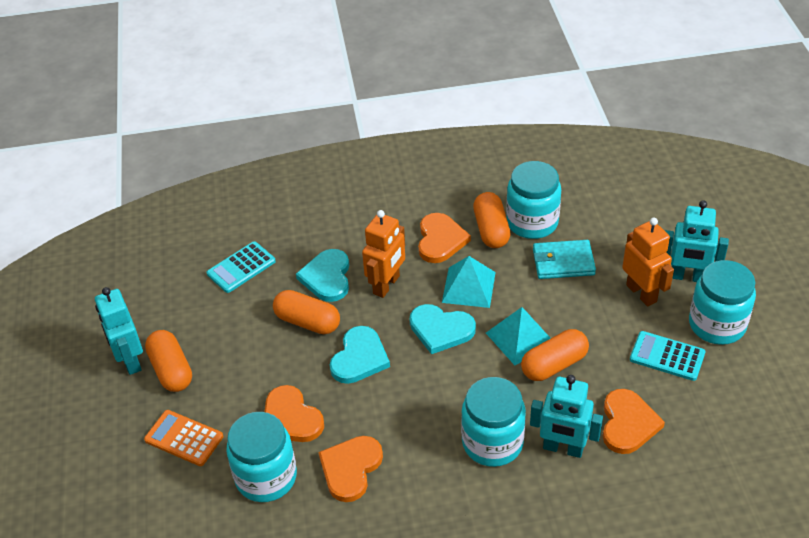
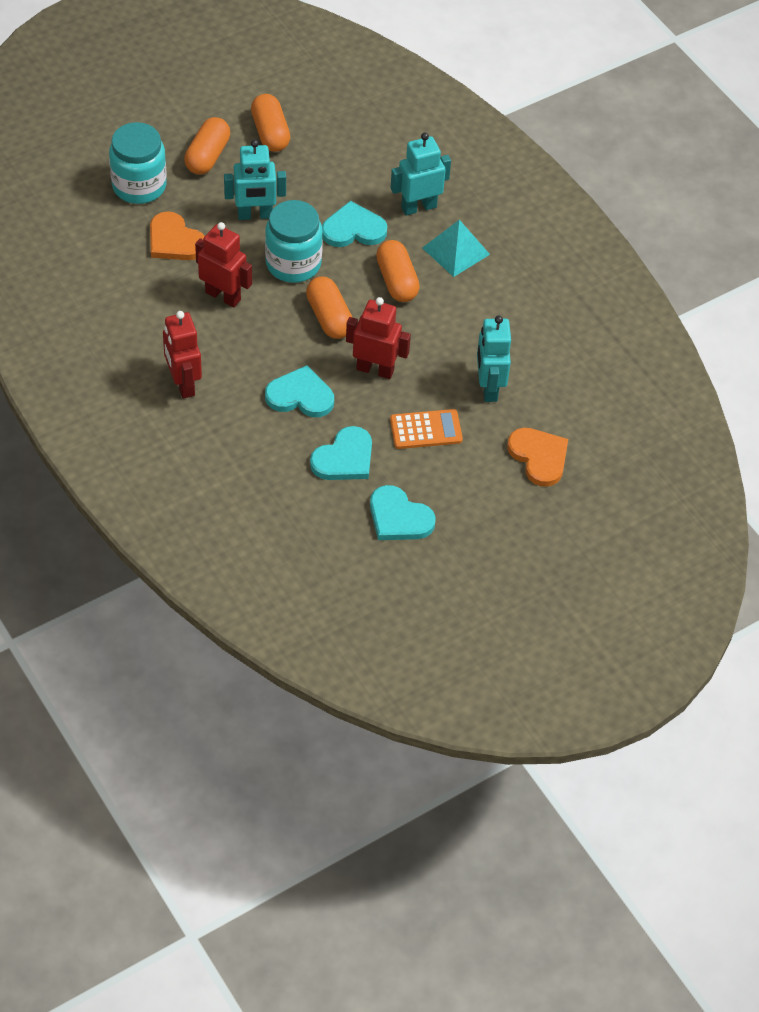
orange heart: [265,385,324,442] [318,436,383,502] [418,213,471,263] [603,389,665,454] = 4 -> [150,211,204,260] [507,428,568,487] = 2
orange robot: [362,210,405,298] [622,218,674,306] = 2 -> none = 0
red robot: none = 0 -> [163,311,202,399] [195,222,252,308] [346,297,411,379] = 3
turquoise calculator: [207,241,276,293] [630,331,705,381] = 2 -> none = 0
turquoise heart: [296,249,349,302] [330,326,390,384] [409,304,476,354] = 3 -> [265,365,334,417] [310,426,372,480] [322,201,387,247] [370,485,436,540] = 4
turquoise jar: [226,412,297,502] [461,377,526,467] [506,161,561,239] [689,260,756,345] = 4 -> [109,122,167,204] [265,200,323,283] = 2
turquoise pyramid: [442,256,496,308] [486,307,551,365] = 2 -> [422,220,490,277] = 1
turquoise wallet: [533,240,596,279] = 1 -> none = 0

